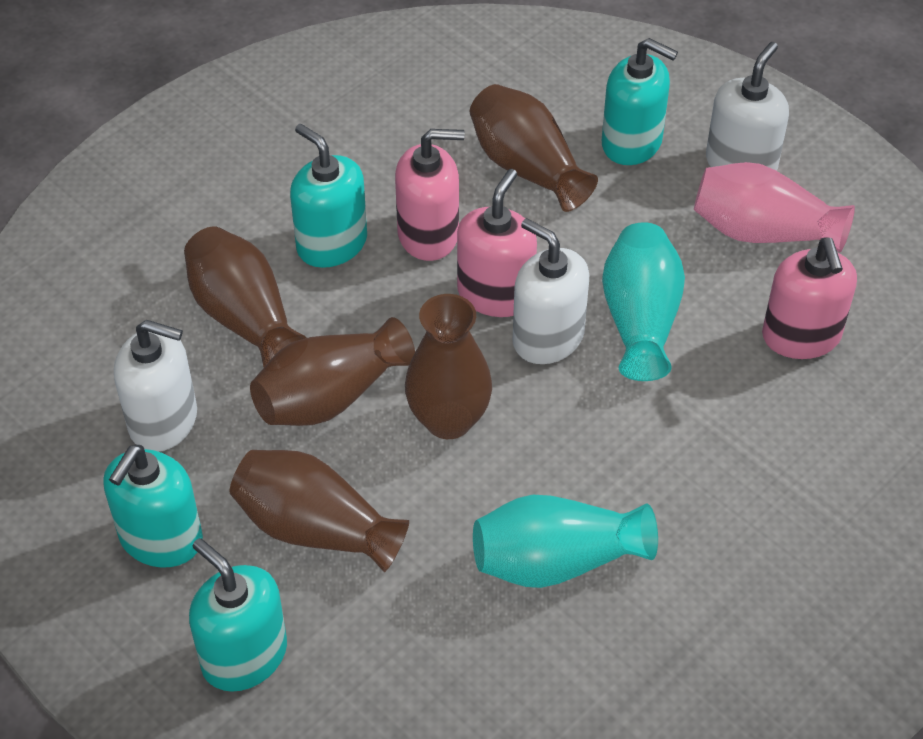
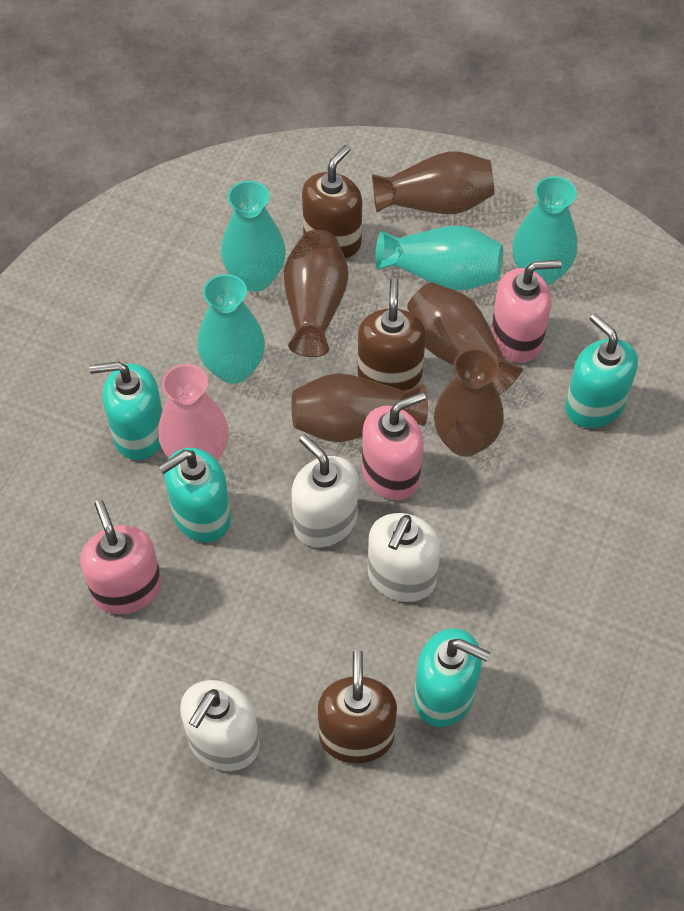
brown soap dispenser: none = 0 -> [302,145,362,258] [318,650,397,763] [357,278,426,390] = 3
turquoise vase: [473,495,658,588] [602,222,685,381] = 2 -> [197,274,265,384] [221,181,286,292] [375,226,503,290] [512,176,577,286] = 4

